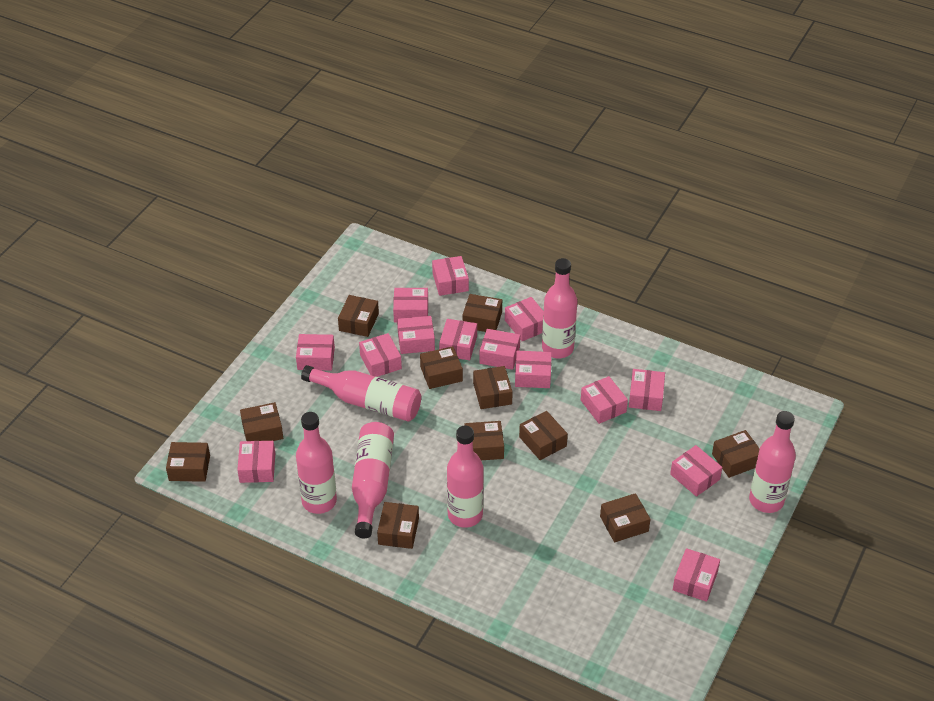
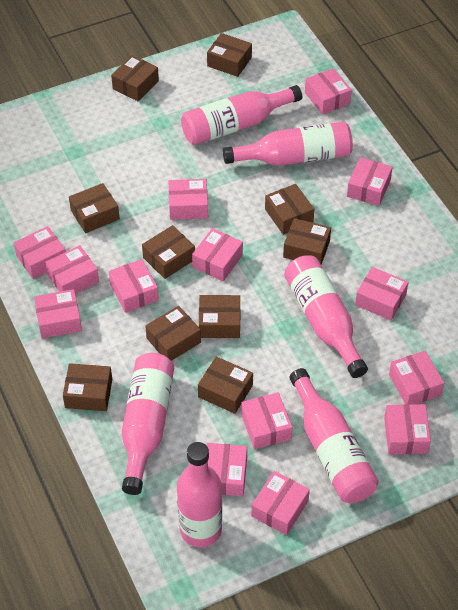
brown box: [166,442,210,482] [240,402,283,441] [338,295,379,337] [377,502,419,549] [420,346,463,389] [462,294,502,332] [465,421,504,460] [473,366,513,409] [519,411,568,460] [600,493,651,542] [712,430,760,478] = 11 -> [63,363,112,411] [69,183,120,233] [111,55,159,101] [142,225,195,279] [146,306,201,361] [198,357,253,414] [199,295,240,338] [207,33,252,77] [265,184,314,235] [283,218,331,264] = 10

